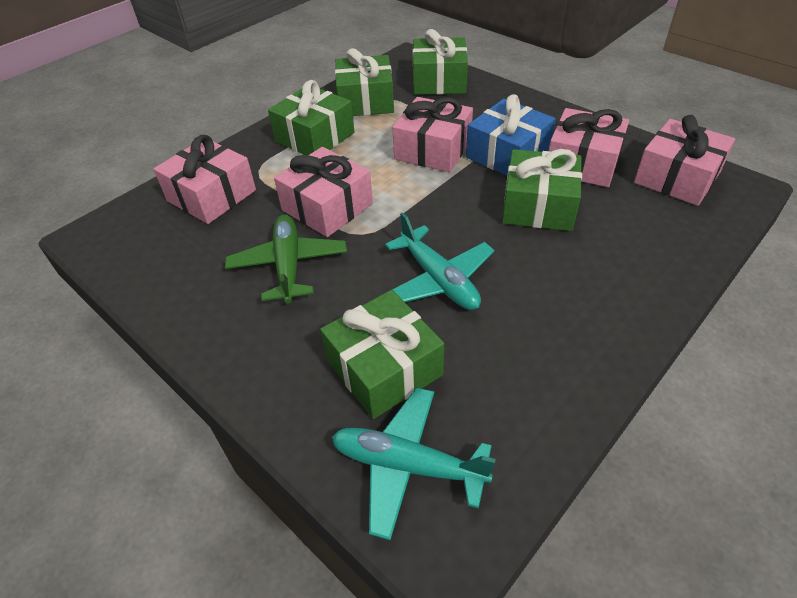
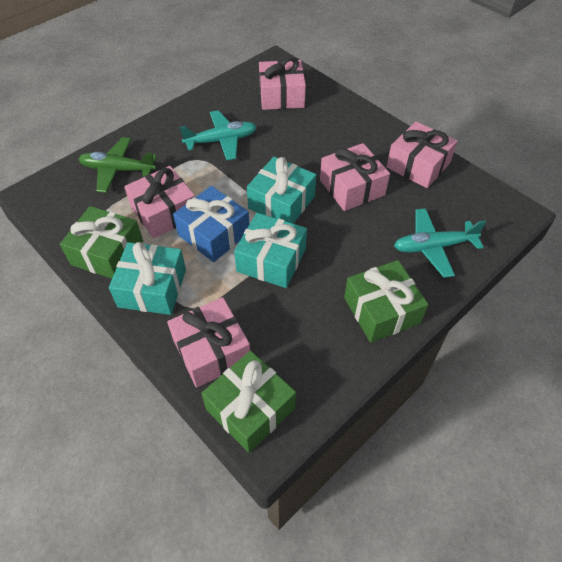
green gift: [268,80,355,155] [320,290,444,419] [335,48,394,116] [413,29,468,95] [502,149,582,231] = 5 -> [60,206,143,279] [201,351,296,453] [344,260,428,343] = 3
turquoise gift: none = 0 -> [109,242,186,315] [234,213,307,288] [247,157,316,224] = 3

